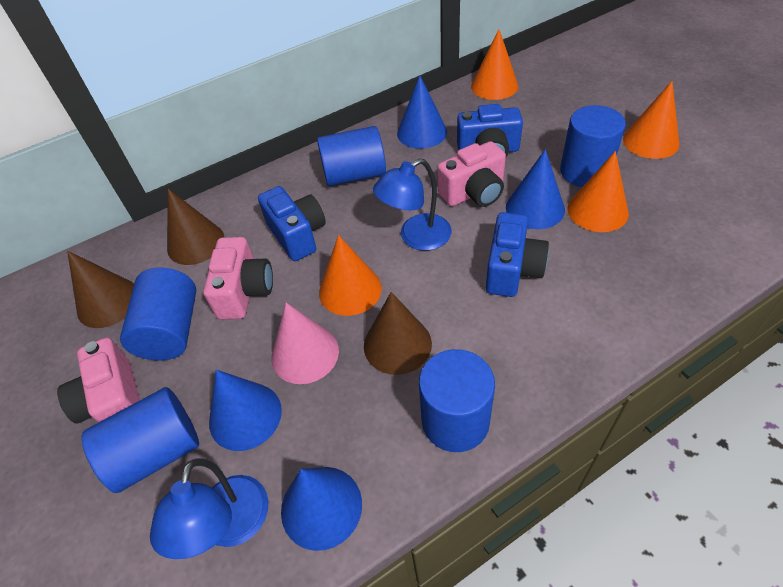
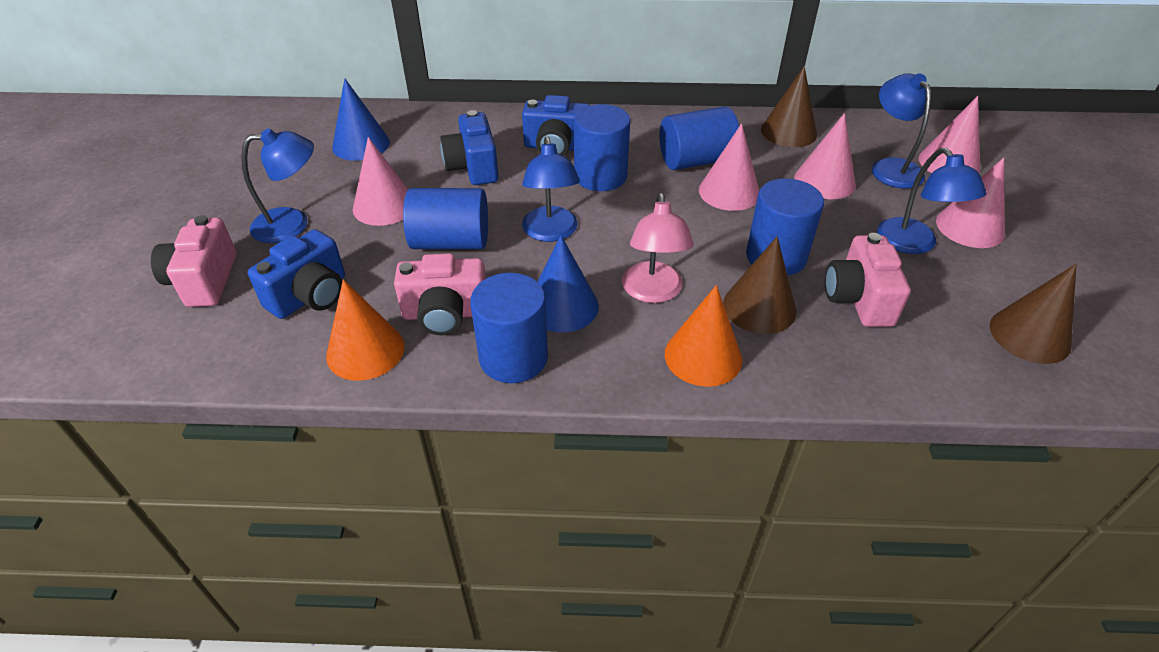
blue cone: [209,370,282,451] [281,467,362,551] [397,75,447,149] [506,149,565,229] = 4 -> [332,78,390,161] [537,235,599,333] = 2
blue lamp: [150,459,269,559] [373,159,451,251] = 2 -> [241,128,314,243] [522,136,580,242] [872,73,931,189] [877,148,986,254] = 4
orange cone: [319,235,382,316] [471,29,518,100] [567,151,629,232] [623,81,680,159] = 4 -> [326,280,404,381] [665,285,742,387] = 2
pink cone: [271,303,339,384] = 1 -> [353,137,408,226] [699,123,759,211] [794,113,856,199] [919,96,980,173] [936,158,1005,248] = 5
pink lamp: none = 0 -> [622,193,694,303] = 1

